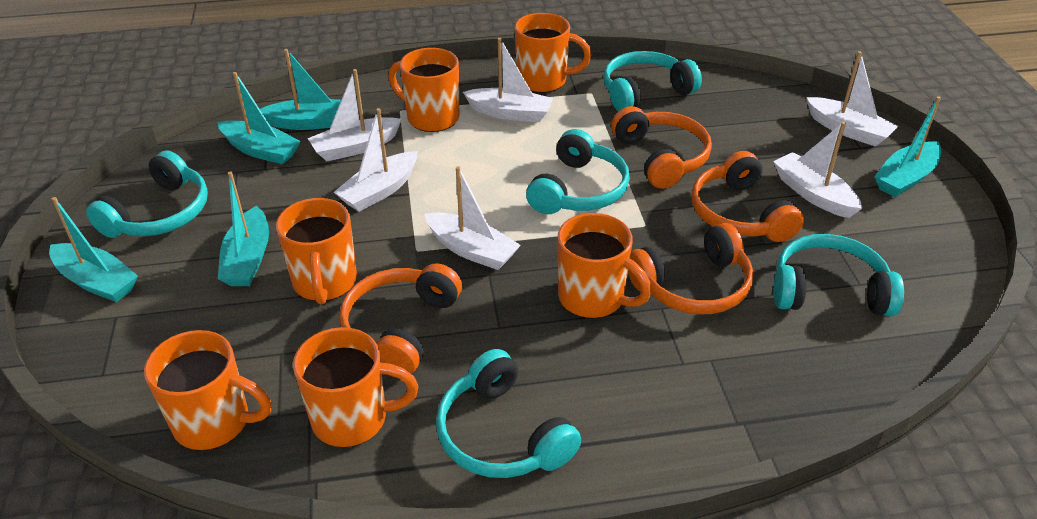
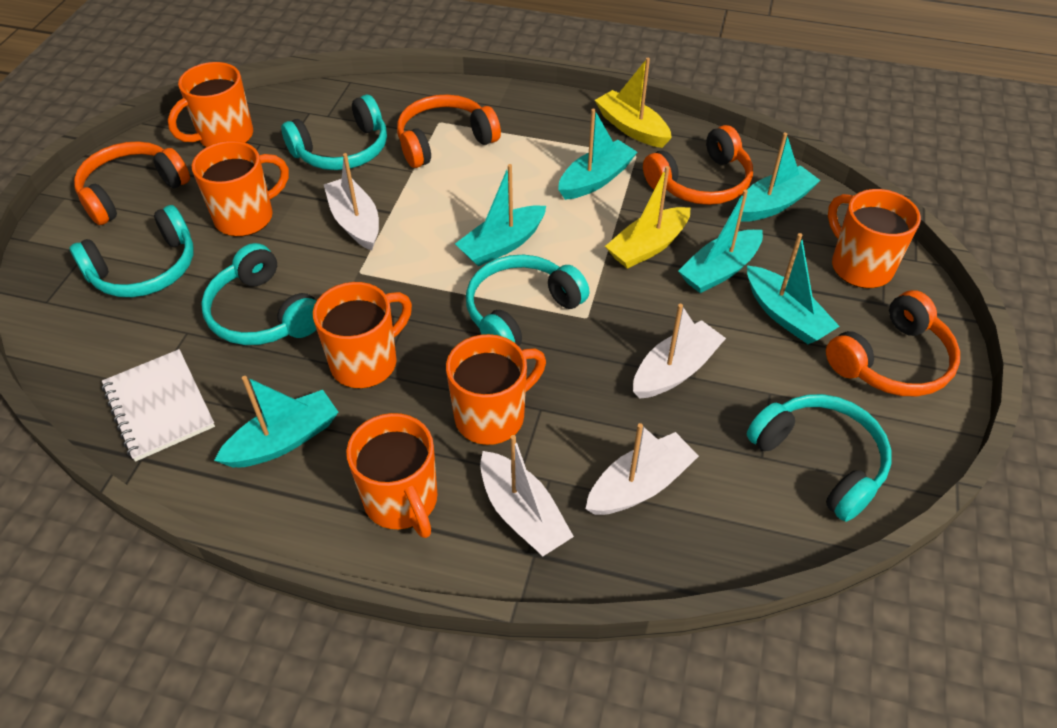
turquoise boat: [49,197,138,302] [217,72,301,164] [218,171,269,286] [260,49,341,130] [874,96,941,197] = 5 -> [214,376,338,467] [455,164,546,266] [558,109,637,200] [678,190,763,293] [737,133,821,222] [747,233,840,344] = 6
white boat: [308,69,402,161] [334,108,418,212] [424,166,521,270] [463,38,553,122] [773,122,862,218] [806,51,899,147] = 6 -> [324,153,379,251] [480,435,574,556] [586,423,699,515] [633,304,726,399] = 4
white notebook: none = 0 -> [102,349,215,462] = 1
yellow boat: none = 0 -> [595,58,672,148] [605,166,691,269] = 2

